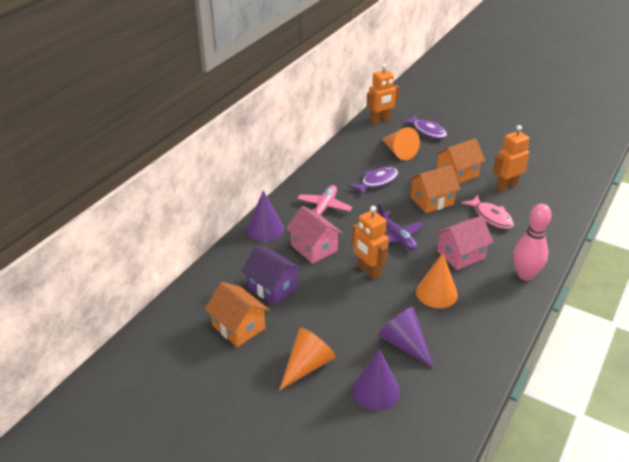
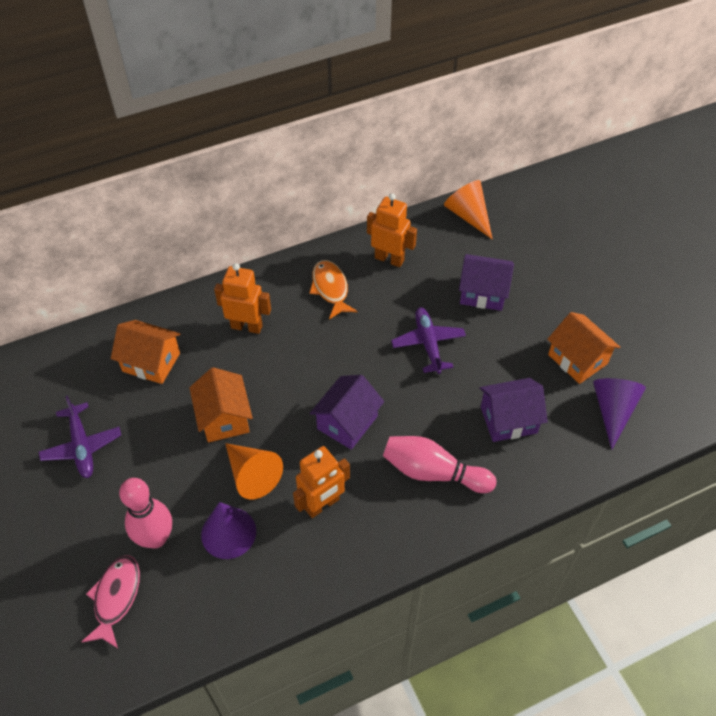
orange cone: [279,328,336,391] [382,127,420,160] [416,253,458,308] = 3 -> [225,443,283,500] [444,180,493,239] = 2
orange fish: none = 0 -> [309,260,357,319] = 1
pink bowling pin: [513,204,552,281] = 1 -> [119,478,172,549] [383,436,496,493] = 2
pink house: [286,206,343,264] [435,216,494,270] = 2 -> none = 0
pink plane: [297,185,352,215] = 1 -> none = 0
purple cone: [247,190,284,242] [352,349,400,411] [378,307,434,368] = 3 -> [201,502,256,559] [593,378,646,450] = 2
purple fish: [348,167,398,196] [402,115,447,139] = 2 -> none = 0
purple house: [241,245,303,306] = 1 -> [310,375,384,450] [459,254,514,311] [479,378,548,442] = 3
purple plane: [378,203,424,250] = 1 -> [39,396,121,478] [391,307,466,374] = 2

